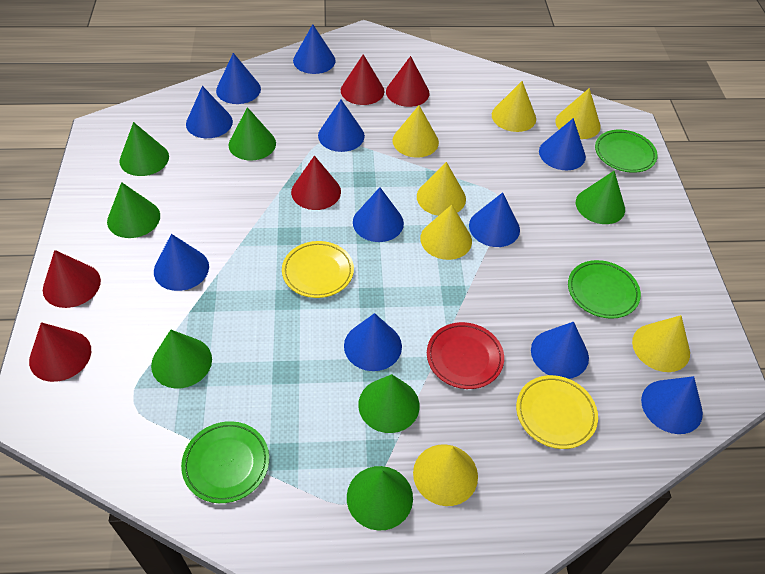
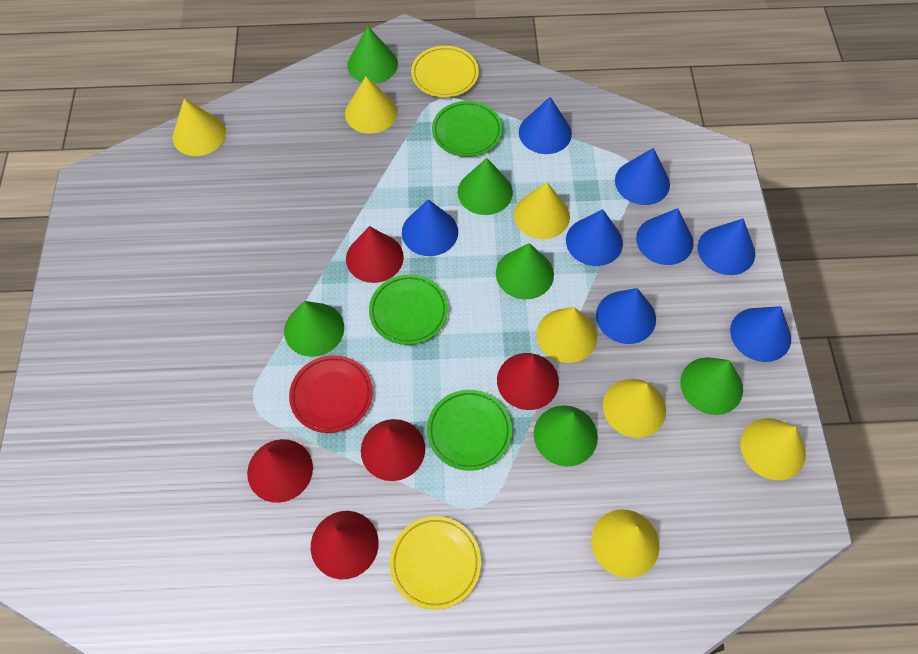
blue cone: [154,234,209,291] [186,86,233,138] [216,53,261,104] [293,24,336,74] [318,100,365,152] [344,313,402,371] [353,187,404,242] [469,192,520,247] [531,322,589,379] [539,118,586,170] [641,376,703,434] = 11 -> [402,199,458,256] [519,97,572,154] [566,209,623,266] [596,288,656,344] [615,148,670,205] [636,208,694,265] [697,218,755,275] [730,306,791,362] = 8
green cone: [107,182,160,238] [119,122,169,176] [151,330,212,388] [228,107,276,161] [347,466,413,531] [358,374,420,433] [576,171,625,224] = 7 -> [284,301,344,357] [347,27,398,84] [458,158,513,215] [496,243,554,299] [534,406,598,467] [680,357,743,415] = 6

